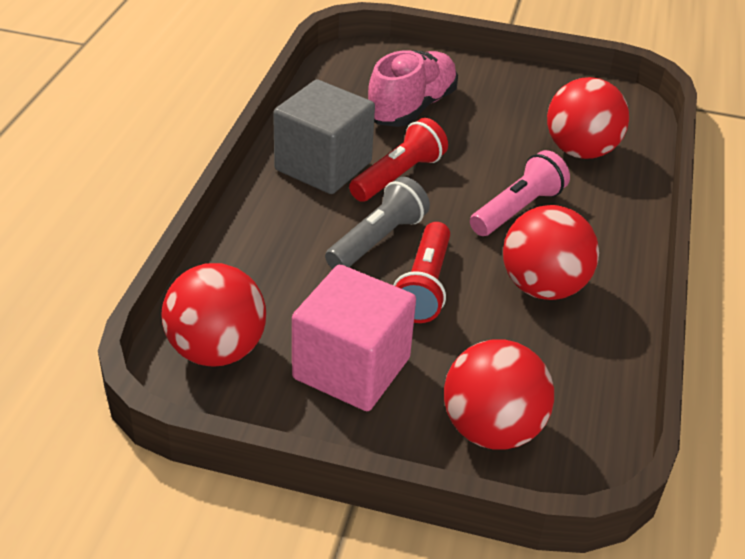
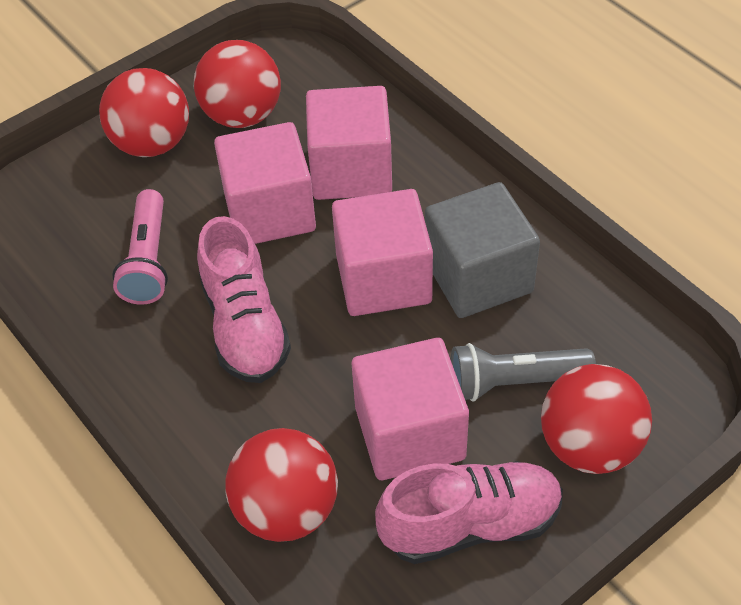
pink cube: [292,264,416,411] = 1 -> [214,122,316,244] [306,86,392,200] [332,189,433,316] [352,338,469,480] = 4
pink shoe: [368,50,458,127] = 1 -> [197,216,291,383] [375,461,563,564] = 2
red flashlight: [349,118,448,202] [393,222,450,323] = 2 -> none = 0

